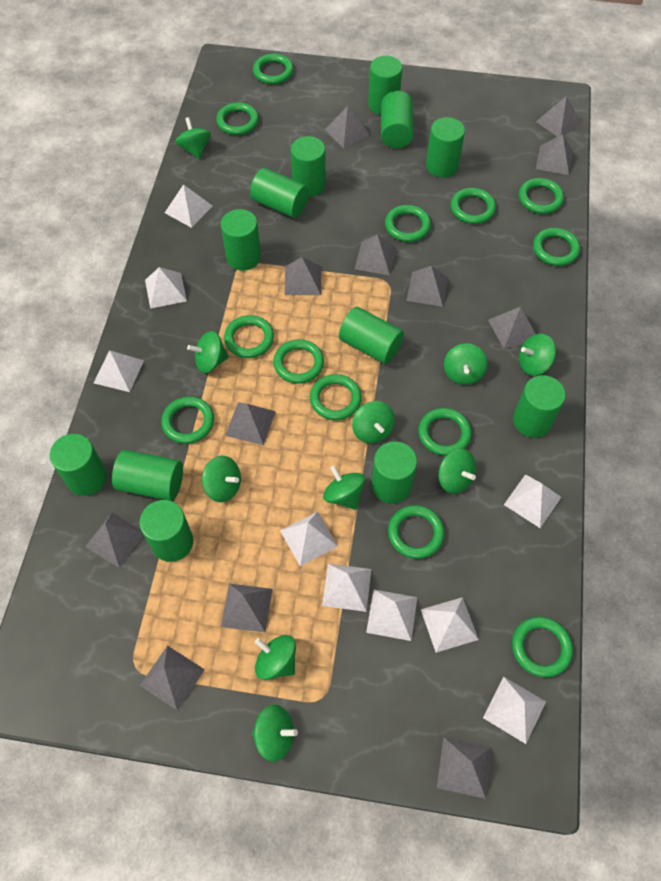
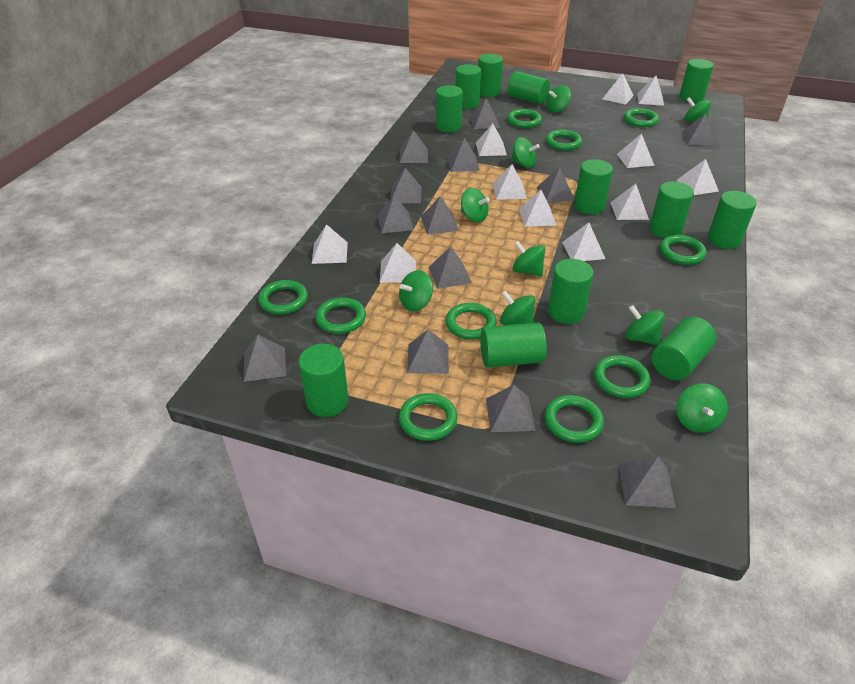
green ring: [161,396,214,444] [216,102,259,135] [224,315,274,358] [253,54,294,84] [273,339,324,384] [310,374,362,420] [385,205,431,242] [388,505,445,559] [418,408,472,456] [451,188,496,224] [512,617,573,677] [519,178,564,214] [533,228,580,266] = 13 -> [258,280,308,314] [315,297,366,334] [399,393,457,441] [446,303,497,340] [507,109,542,128] [544,395,604,443] [546,130,582,151] [594,355,650,398] [624,108,659,127] [660,235,706,265] = 10
green spinning top: [175,117,211,159] [187,331,229,373] [202,456,241,502] [252,705,298,762] [255,635,296,680] [323,465,365,510] [352,401,395,444] [438,449,476,494] [444,343,488,385] [519,334,556,376] = 10 -> [399,270,433,311] [461,188,490,223] [500,291,536,325] [511,137,540,168] [512,241,545,277] [546,85,571,113] [625,305,665,345] [676,383,728,433] [684,97,711,122] = 9
grey pyramid: [85,513,144,568] [139,645,205,711] [221,584,272,632] [225,402,276,445] [285,257,321,295] [325,106,370,149] [355,234,396,275] [406,266,448,307] [437,737,492,799] [488,307,535,349] [536,96,581,137] [536,134,573,175] = 12 -> [244,335,286,382] [377,195,414,234] [390,168,422,203] [399,130,428,163] [407,329,449,374] [421,196,459,235] [428,247,472,289] [448,138,480,172] [470,98,500,129] [486,385,536,432] [536,167,575,203] [619,457,676,508] [682,113,715,145] = 13
white pyramid: [94,351,144,392] [145,267,187,309] [165,184,213,228] [280,512,338,566] [322,564,371,612] [366,590,417,641] [421,597,479,653] [483,677,546,744] [504,474,561,528] = 9 -> [312,224,348,264] [380,243,416,283] [476,123,507,156] [493,164,527,200] [519,190,556,227] [562,222,605,261] [602,73,634,105] [610,184,649,220] [617,133,655,168] [637,76,664,106] [676,159,719,195] = 11

